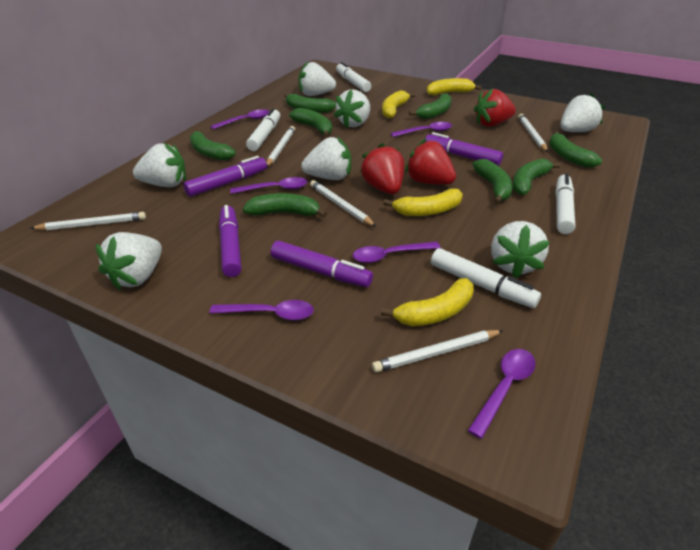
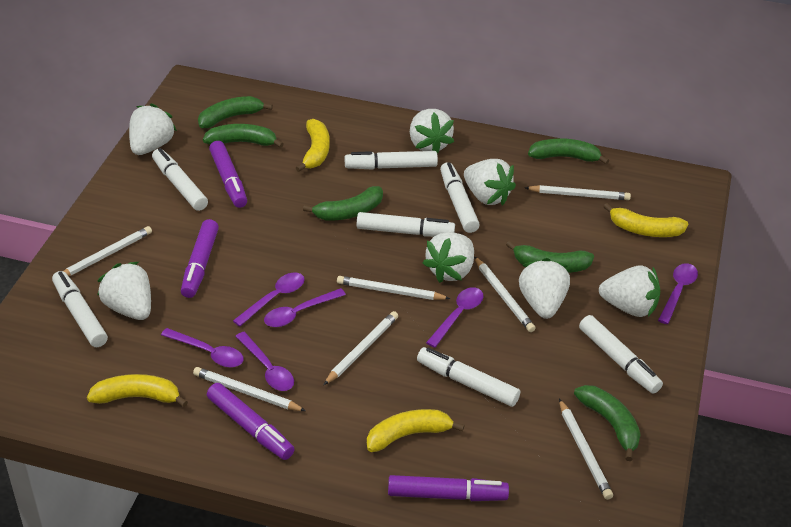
green banana: [190,129,236,161] [243,193,327,217] [284,93,336,113] [289,108,332,137] [409,93,452,119] [472,159,513,204] [513,158,561,195] [549,131,602,168] = 8 -> [198,96,273,128] [203,124,284,148] [303,186,383,221] [506,241,594,273] [528,138,609,164] [574,385,641,461] = 6
red strawberry: [360,143,404,194] [405,139,456,185] [474,88,516,127] = 3 -> none = 0
white marker: [246,108,280,151] [336,62,371,92] [431,248,541,308] [555,173,575,234] = 4 -> [52,271,108,347] [152,148,208,211] [345,151,438,170] [356,212,455,237] [417,347,520,407] [440,162,480,233] [579,315,663,394] = 7
white pencil: [30,212,146,230] [266,126,295,167] [310,180,376,227] [372,330,504,373] [518,114,548,152] = 5 -> [64,226,152,276] [193,367,306,411] [324,311,398,385] [337,276,451,300] [474,256,536,332] [525,185,631,200] [559,399,613,500] = 7

